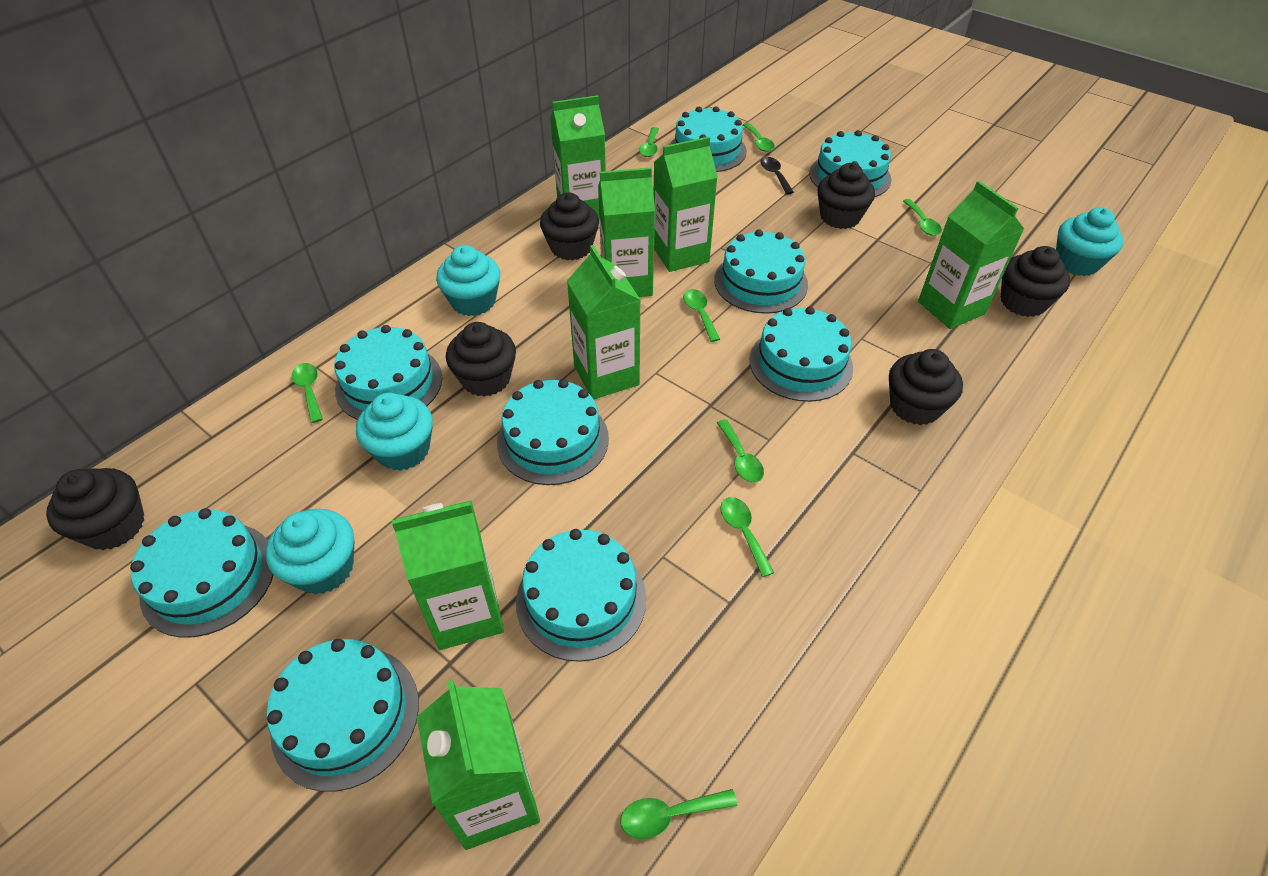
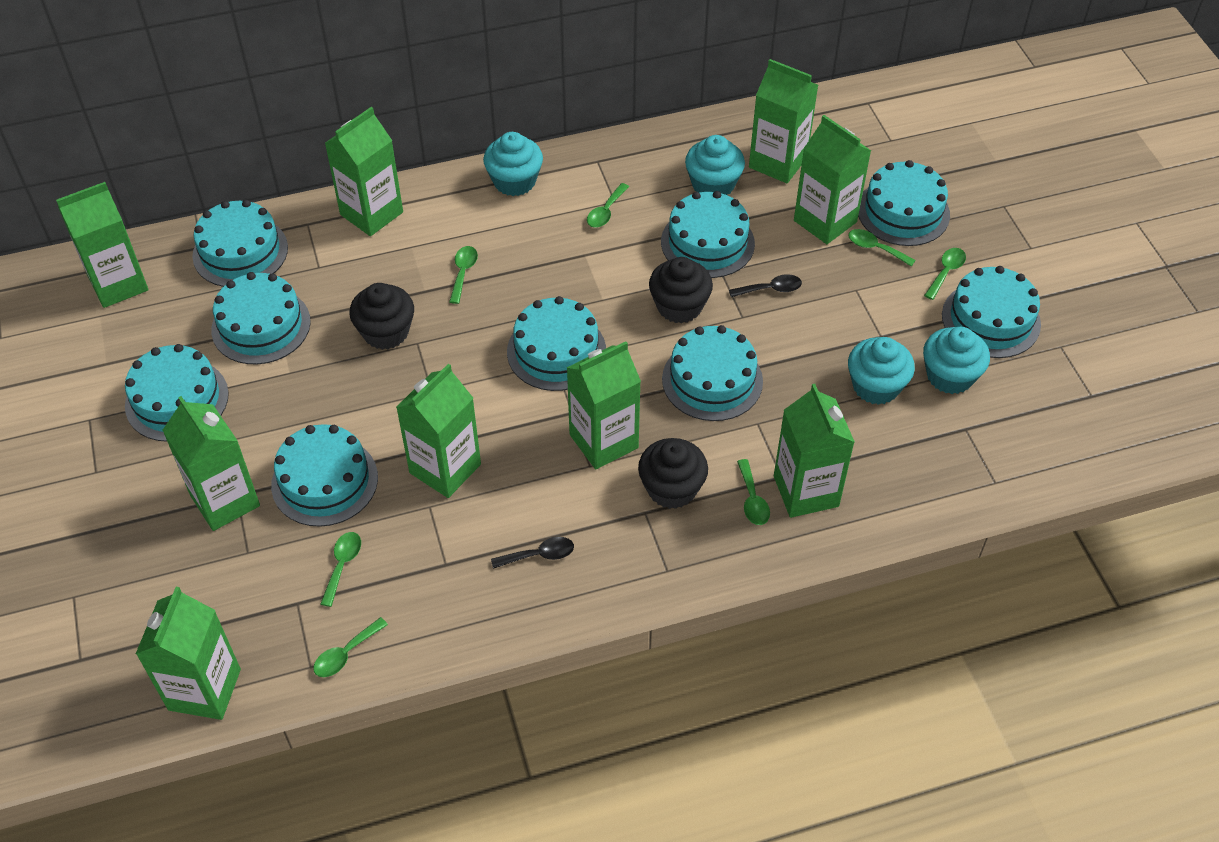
black cupcake: [46,468,144,550] [446,322,516,397] [540,192,599,260] [818,163,875,229] [889,349,963,425] [1001,246,1070,317] = 6 -> [349,283,414,350] [638,438,708,509] [649,257,713,324] = 3
black spoon: [760,157,794,195] = 1 -> [491,537,574,569] [729,274,802,297] = 2
green carton: [392,501,504,650] [417,680,540,850] [550,95,606,218] [567,245,641,399] [598,168,655,297] [653,137,718,272] [918,181,1024,329] = 7 -> [56,182,148,308] [136,587,241,720] [163,396,260,531] [325,107,403,236] [396,364,481,498] [566,341,641,469] [749,59,818,183] [774,384,855,518] [794,115,871,244] = 9
green spoon: [292,363,323,423] [621,789,737,839] [639,127,659,157] [683,289,720,342] [717,419,764,483] [720,497,774,577] [743,123,775,152] [903,199,942,236] = 8 -> [313,617,388,677] [321,532,361,607] [449,246,478,304] [587,183,629,228] [737,459,770,525] [848,229,916,267] [924,248,966,300] = 7

